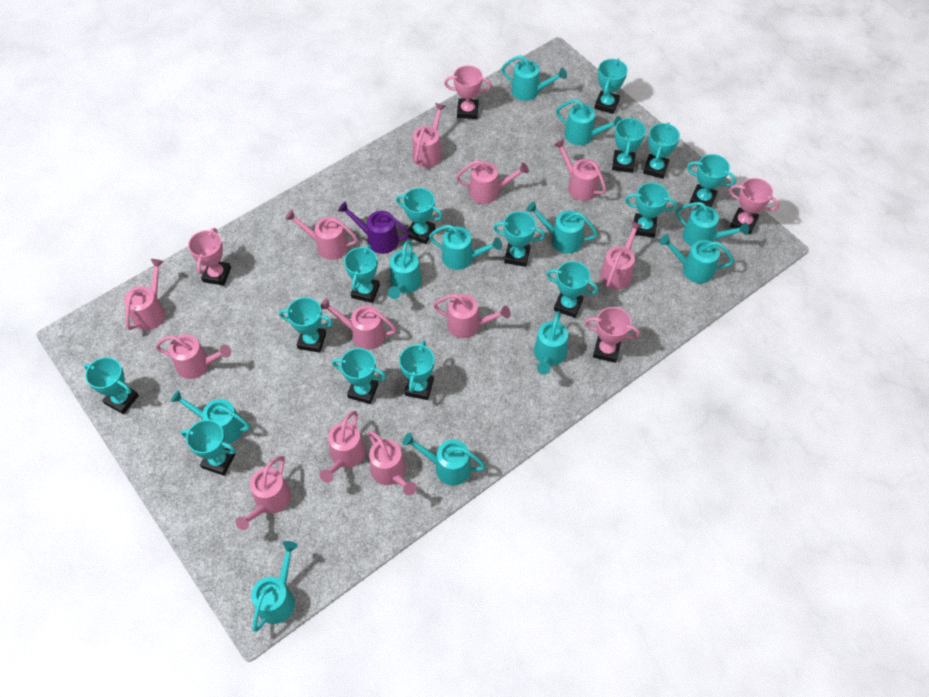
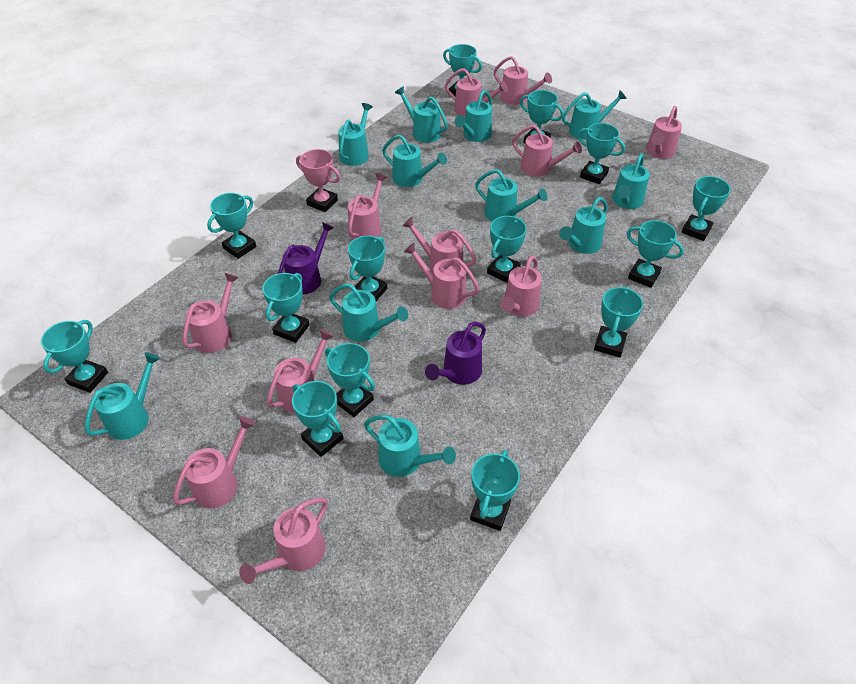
pink trophy: [188,228,231,286] [444,65,492,119] [585,307,640,363] [729,178,779,235] = 4 -> [296,149,340,212] = 1
purple watering can: [338,202,409,254] = 1 -> [278,222,334,295] [425,322,486,385] = 2

